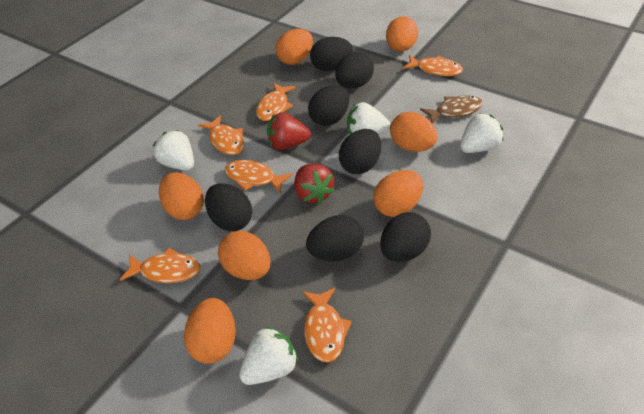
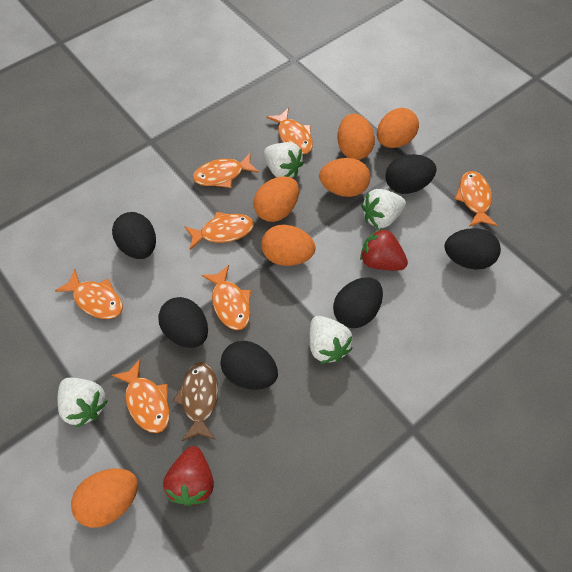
black egg: [205,183,252,232] [306,215,364,262] [308,85,349,126] [310,37,353,71] [335,52,374,88] [339,129,381,174] [380,212,431,262] = 7 -> [112,212,156,259] [158,297,208,348] [220,341,278,390] [333,277,383,328] [385,154,437,194] [444,228,501,270] = 6
orange egg: [159,172,204,220] [184,298,236,364] [218,231,270,280] [276,29,313,65] [373,170,423,217] [386,16,418,52] [390,112,437,152] = 7 -> [71,468,138,528] [253,176,299,222] [261,225,315,266] [319,158,370,197] [337,114,375,160] [377,108,419,148] = 6
orange fish: [120,248,200,283] [198,115,244,155] [225,160,293,194] [256,83,296,121] [302,288,352,363] [403,55,463,76] = 6 -> [55,269,123,319] [112,359,170,433] [184,212,254,250] [193,153,259,188] [202,265,251,330] [267,108,313,154] [455,171,497,227] = 7

